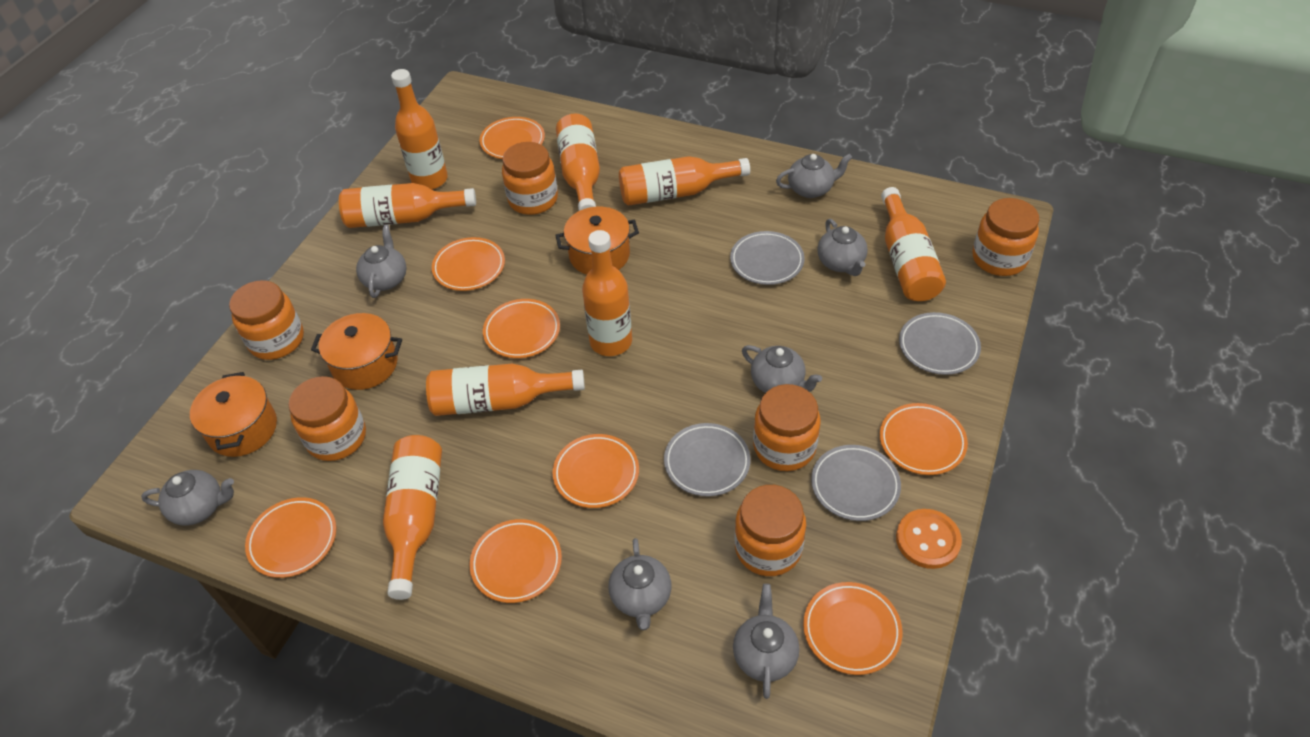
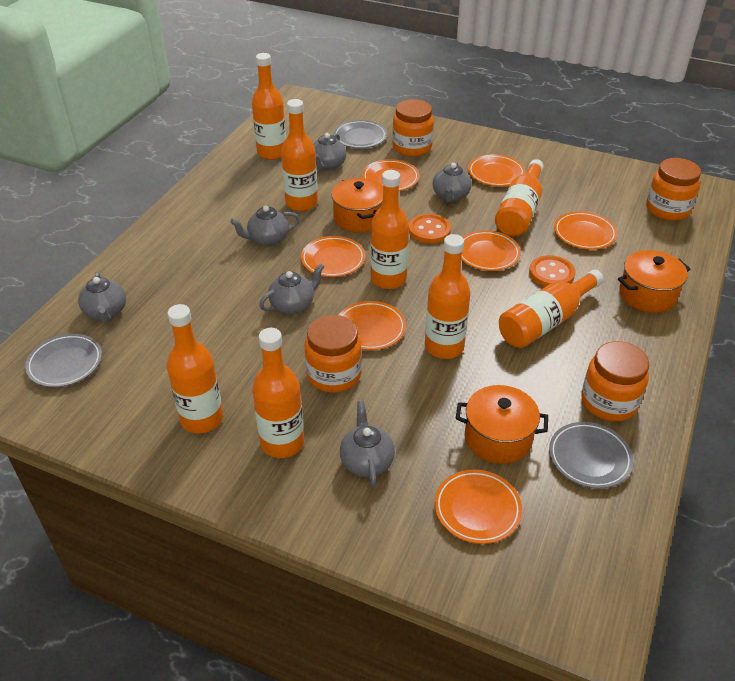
grey plate: [664,423,750,496] [730,231,805,285] [811,445,901,521] [899,312,981,375] = 4 -> [25,334,102,387] [334,120,387,148] [549,422,633,489] = 3
grey teapot: [141,470,234,525] [356,225,407,298] [608,538,671,630] [733,584,799,699] [742,345,822,393] [776,154,853,198] [817,219,868,276] = 7 -> [78,272,126,323] [230,205,300,246] [259,263,324,314] [313,133,346,171] [340,401,395,487] [433,161,472,202] = 6
orange button: [896,509,962,569] = 1 -> [409,214,451,243] [529,255,575,287] = 2
orange jar: [229,280,304,360] [288,376,366,461] [502,142,558,215] [734,485,806,576] [753,384,820,471] [972,198,1039,276] = 6 -> [304,315,362,393] [392,99,434,157] [582,341,649,422] [646,158,701,221] = 4
orange plate: [245,497,336,578] [432,237,505,291] [470,519,562,603] [480,117,545,159] [483,299,560,358] [553,434,639,508] [803,582,902,675] [880,403,968,475] = 8 -> [301,236,365,277] [339,301,406,350] [362,159,419,191] [435,470,522,544] [461,230,521,271] [468,155,525,186] [554,211,617,250] = 7

